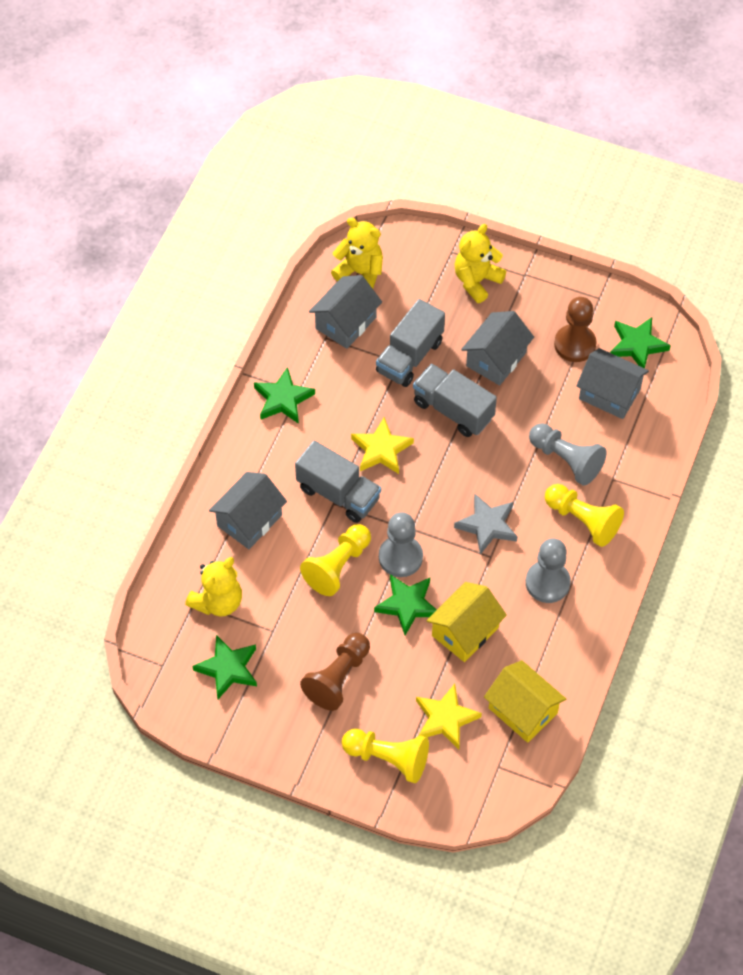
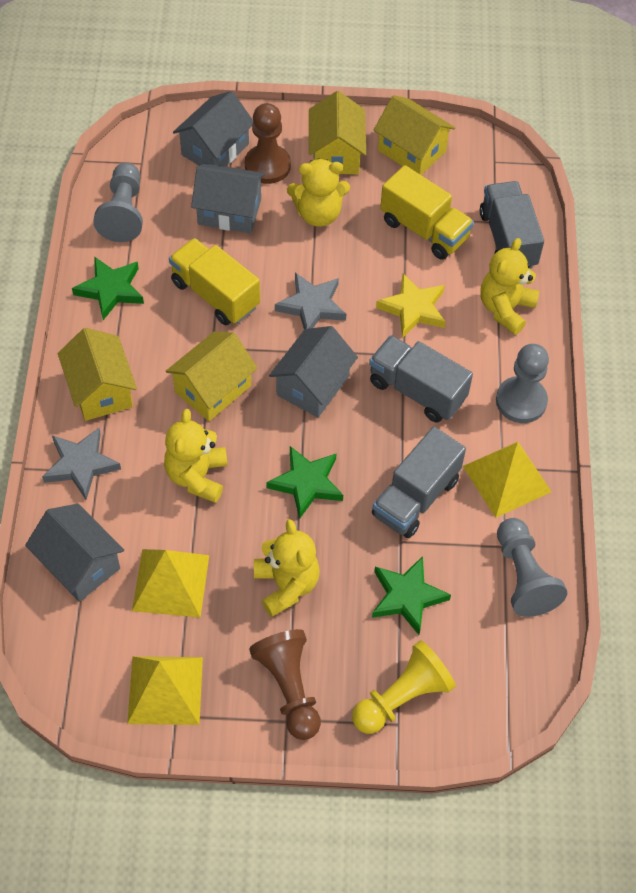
green star: [192,635,257,699] [254,367,315,424] [374,574,436,635] [610,317,671,368] = 4 -> [72,256,144,320] [266,446,343,519] [372,556,451,635] = 3
grey star: [454,494,517,555] = 1 -> [42,428,121,500] [275,273,346,329] = 2
yellow house: [426,582,507,662] [484,660,566,743] = 2 -> [58,328,137,421] [166,332,258,421] [309,91,366,174] [374,95,455,175] = 4
yellow pawn: [300,524,371,596] [342,729,429,783] [545,484,624,547] = 3 -> [352,640,456,734] = 1
yellow pyramid: none = 0 -> [127,656,203,725] [132,549,209,617] [463,442,552,518] = 3
yellow star: [351,417,414,474] [416,684,482,749] = 2 -> [376,274,446,338] = 1
yellow teddy bear: [185,557,242,617] [331,217,383,289] [455,224,506,303] = 3 -> [164,409,227,503] [254,519,320,617] [287,158,350,227] [481,238,539,335] = 4
yellow truck: none = 0 -> [169,238,260,325] [380,165,474,260] = 2

